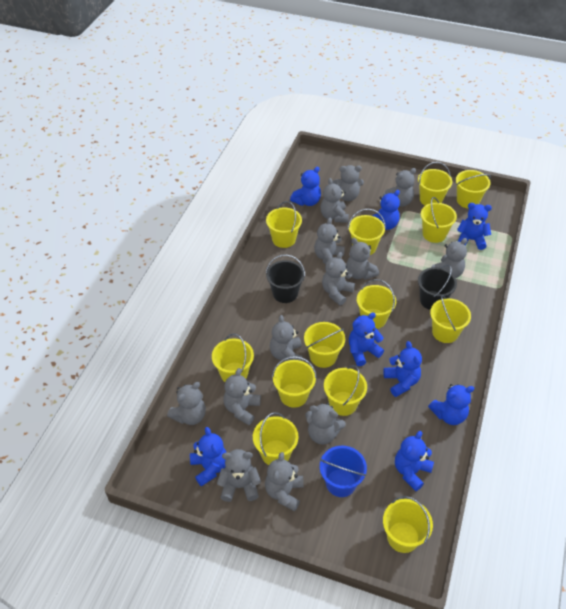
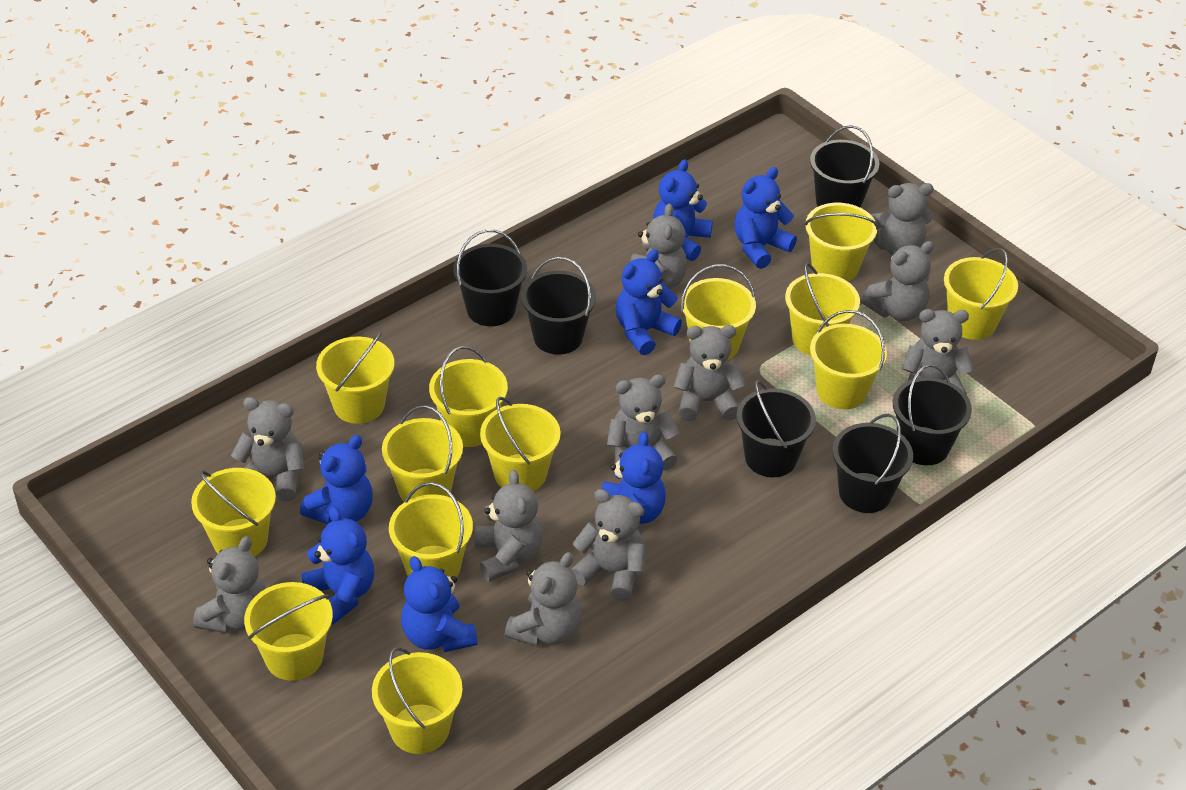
black bucket: [266,254,305,303] [418,265,457,310] = 2 -> [453,229,527,326] [521,257,596,355] [736,380,816,477] [810,125,879,208] [832,414,913,513] [893,364,972,465] = 6
blue bucket: [320,446,367,497] = 1 -> none = 0
blue teddy bear: [190,427,226,486] [290,167,321,206] [349,312,384,366] [372,190,400,230] [383,341,422,397] [395,431,434,491] [428,384,474,425] [457,203,492,250] = 8 -> [300,435,373,524] [301,507,374,625] [401,556,478,652] [602,431,666,524] [616,249,682,355] [653,159,713,261] [734,167,797,269] = 7
grey teddy bear: [167,382,206,425] [217,449,261,502] [224,368,261,425] [265,452,304,511] [270,315,303,361] [305,403,346,445] [314,218,345,264] [320,178,349,223] [322,252,355,306] [333,165,364,201] [346,238,379,280] [382,168,416,206] [431,238,467,278] = 13 -> [193,536,266,633] [231,397,304,501] [475,470,543,582] [505,552,582,646] [572,489,646,601] [607,375,680,470] [630,203,687,289] [674,325,746,421] [861,241,934,321] [871,183,934,255] [902,309,974,395] = 11

